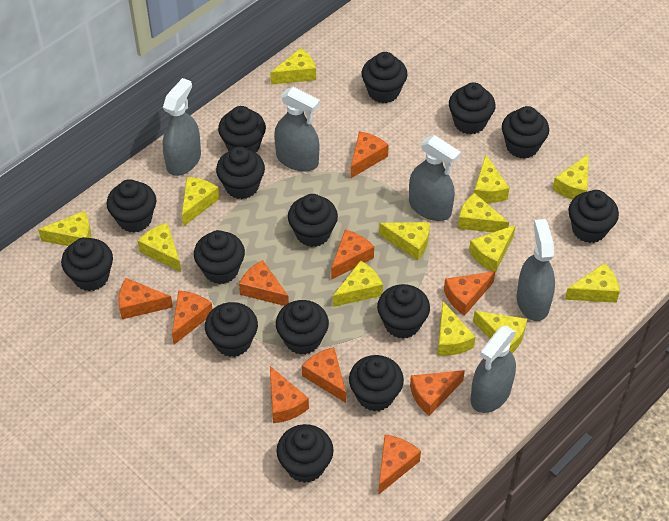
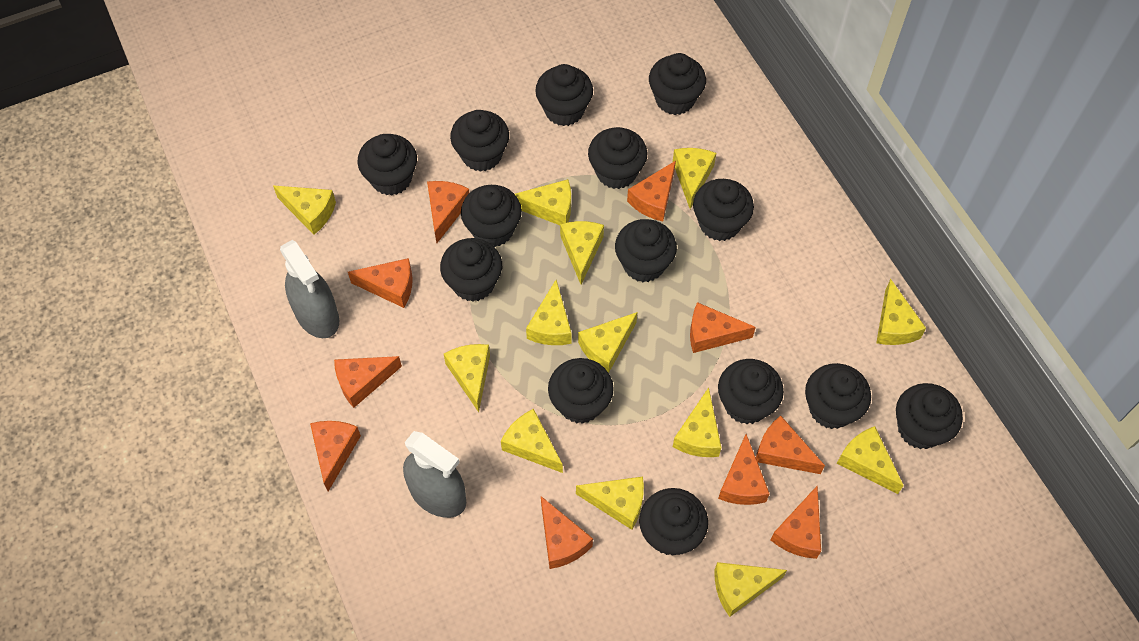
black cupcake: [61,237,113,291] [107,179,156,233] [194,230,245,284] [205,302,258,357] [216,146,265,199] [218,106,266,153] [276,300,329,355] [277,424,334,483] [288,194,338,247] [349,355,404,411] [362,52,407,103] [377,284,430,339] [449,82,496,135] [502,106,549,159] [568,190,619,243] = 15 -> [357,134,417,196] [440,238,502,302] [450,110,509,172] [461,185,522,247] [535,64,593,126] [548,358,614,424] [588,127,647,189] [615,219,677,282] [639,488,708,556] [649,53,706,115] [693,179,754,241] [718,359,784,424] [805,363,871,429] [896,383,963,449] = 14
grey spray bottle: [162,78,201,176] [274,87,320,172] [409,135,461,221] [471,326,516,413] [517,219,555,321] = 5 -> [280,240,339,338] [403,431,466,518] = 2

